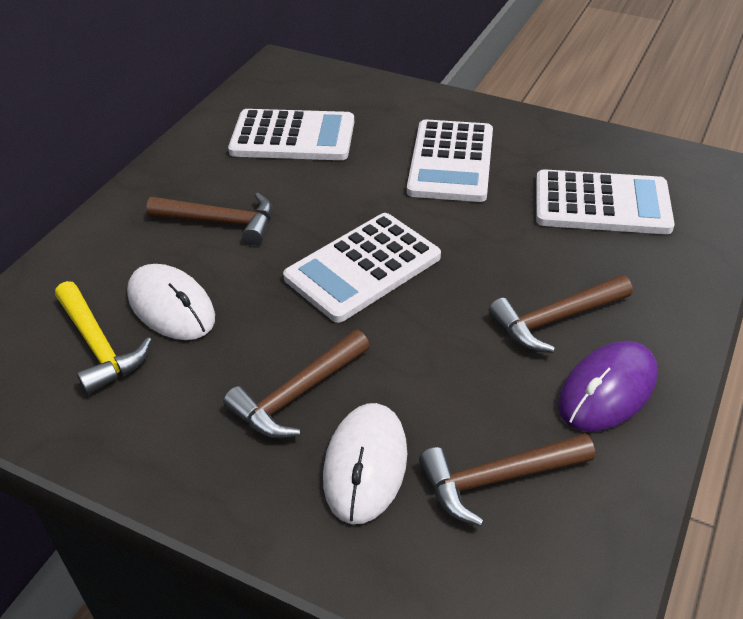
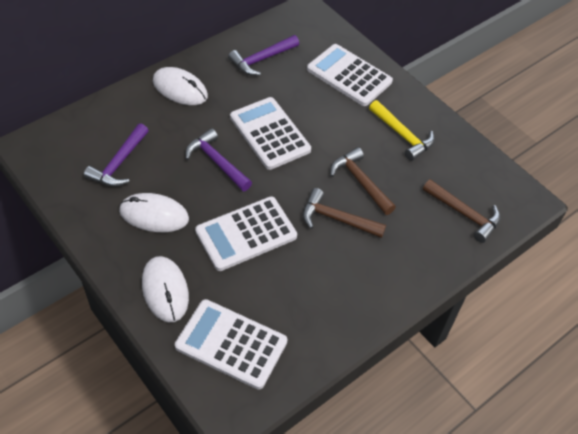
brown hammer: [146,193,273,245] [223,330,370,439] [419,433,595,526] [489,275,633,353] = 4 -> [303,188,386,238] [330,147,396,215] [423,179,500,243] = 3
purple hammer: none = 0 -> [84,123,149,187] [185,128,252,191] [228,35,299,76] = 3
purple mouse: [558,341,658,431] = 1 -> none = 0
white mouse: [127,264,215,340] [323,403,407,524] = 2 -> [119,193,189,232] [142,256,189,322] [153,67,208,105] = 3

